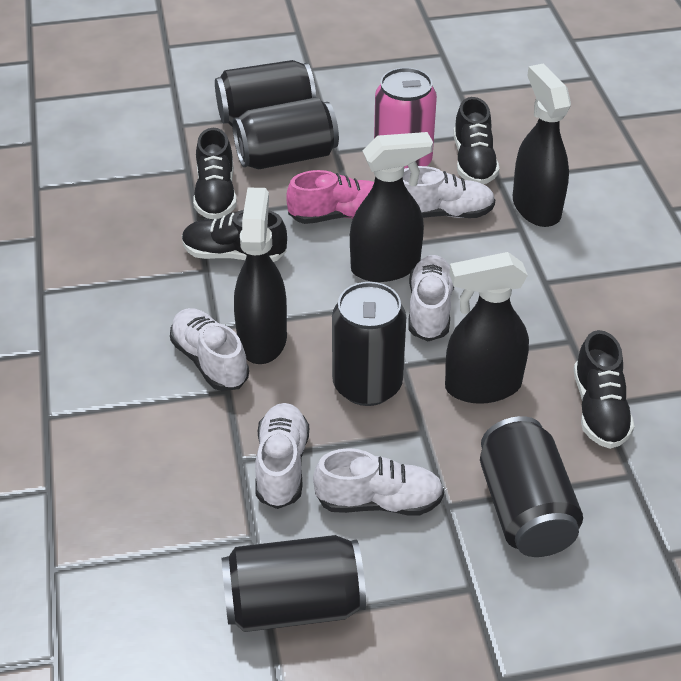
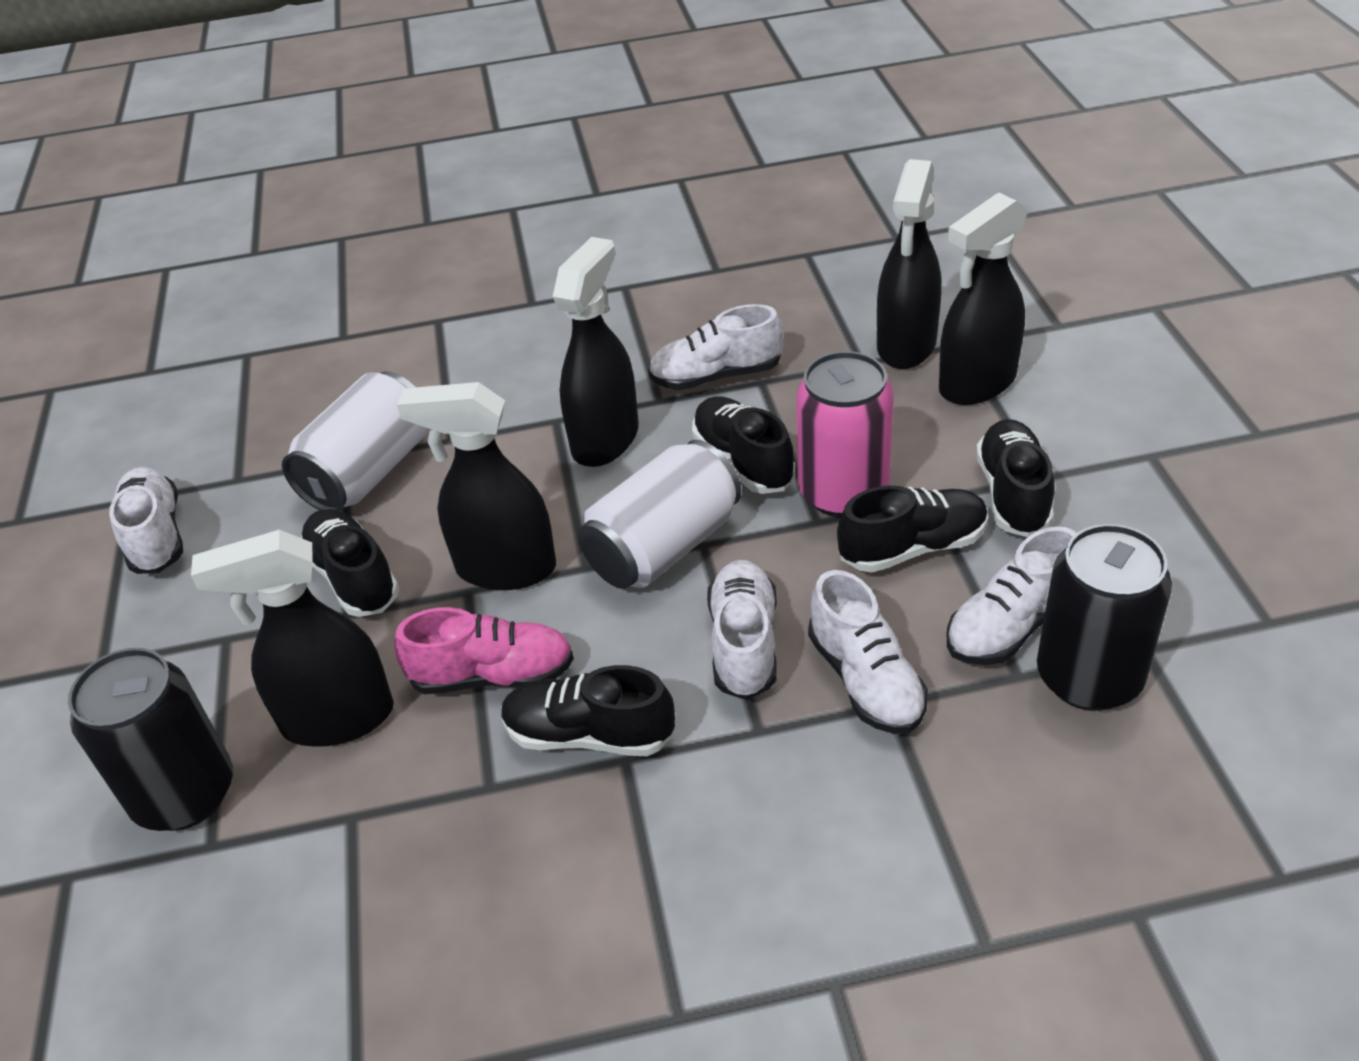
black can: [215,60,316,126] [222,535,366,632] [232,97,339,169] [332,282,406,406] [480,416,583,557] = 5 -> [68,648,233,831] [1037,524,1172,711] = 2
black shoe: [182,210,287,262] [193,128,237,219] [453,97,499,184] [574,330,634,449] = 4 -> [301,509,399,617] [501,665,675,756] [692,396,795,494] [837,485,988,572] [976,419,1055,537] = 5
black spray bottle: [234,188,287,364] [350,132,433,282] [445,252,529,404] [513,64,571,227] = 4 -> [191,530,394,747] [397,382,556,590] [553,237,639,467] [877,159,942,369] [939,192,1028,405] = 5
white can: none = 0 -> [282,371,428,511] [578,440,741,589] = 2

